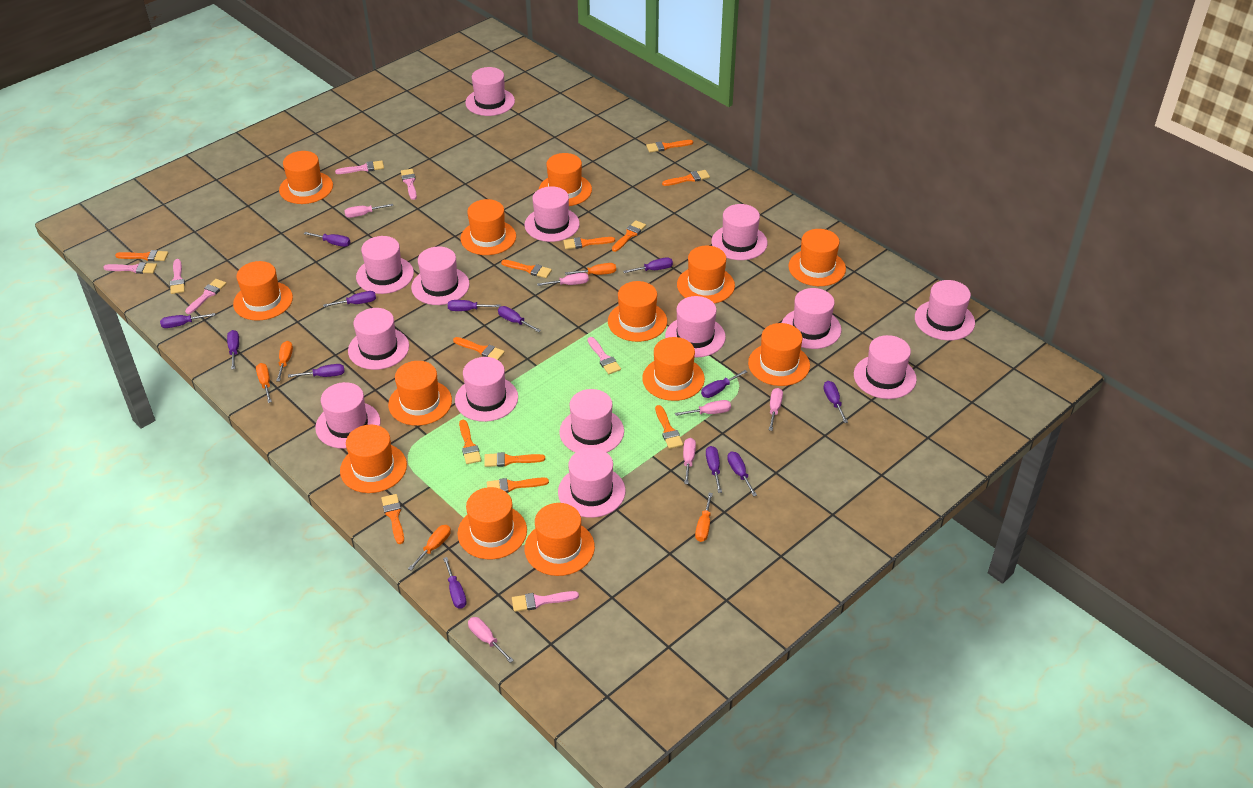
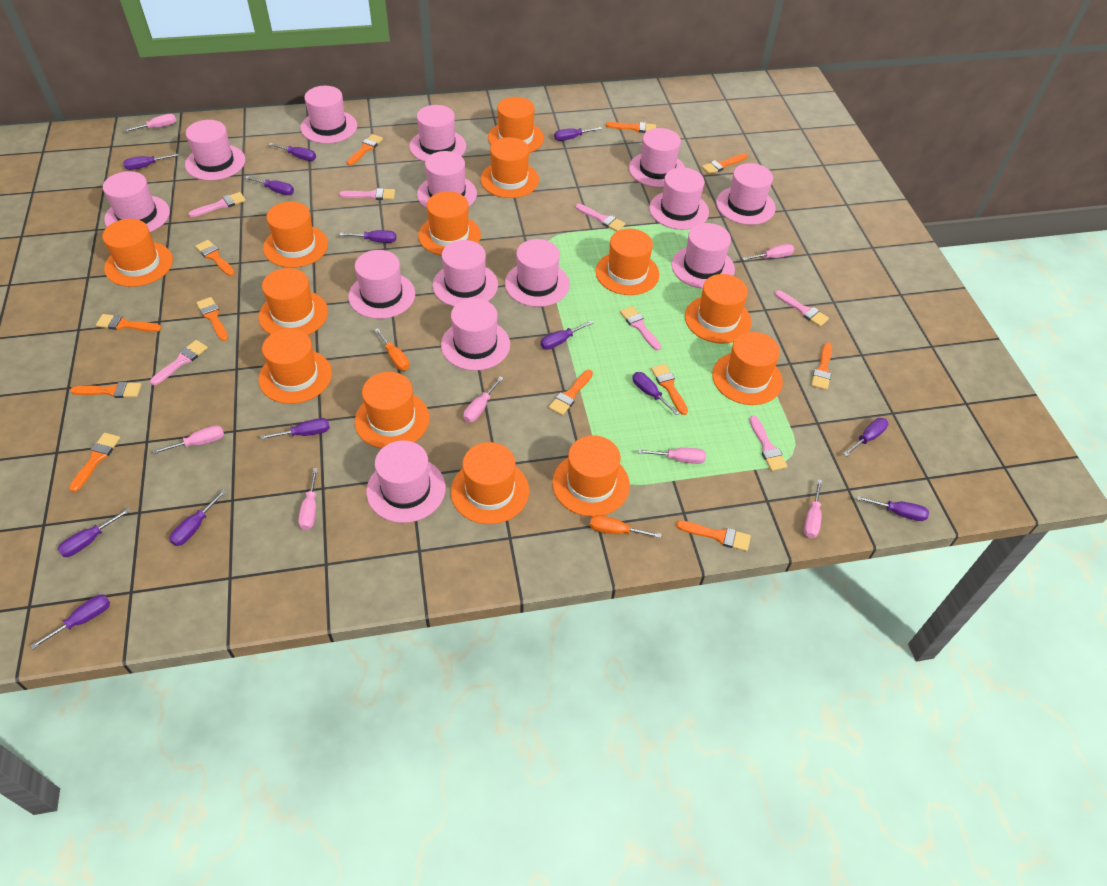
orange screwdriver: [256,363,272,403] [276,341,293,381] [408,525,451,571] [565,263,616,275] [695,493,713,542] = 5 -> [375,328,409,371] [590,515,662,538] = 2
pink screwdriver: [344,204,393,218] [468,617,514,663] [537,273,589,286] [675,400,731,416] [683,438,696,484] [769,388,783,431] = 6 -> [124,114,176,132] [153,425,224,454] [298,468,318,530] [463,376,503,422] [638,448,706,464] [742,244,794,261] [804,480,822,538] = 7

